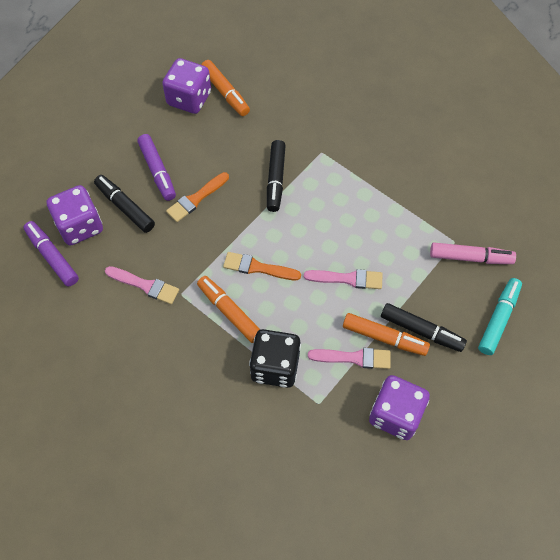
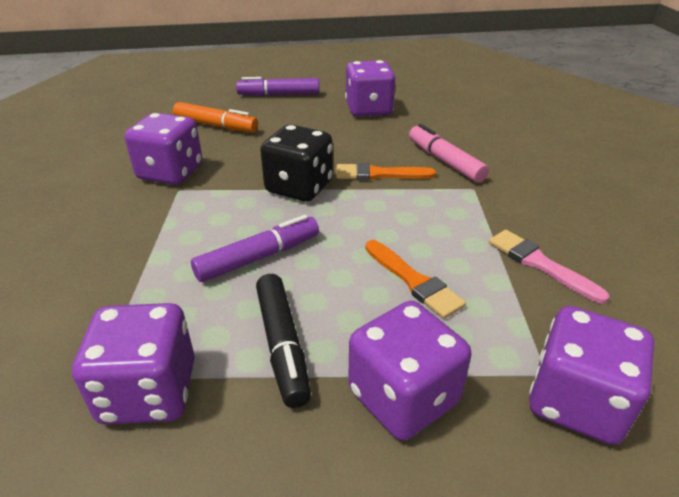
black marker: [94,175,155,233] [267,140,286,212] [381,303,467,352] = 3 -> [256,274,311,408] = 1
orange marker: [197,276,261,343] [201,60,250,116] [343,313,430,356] = 3 -> [173,102,258,132] = 1
pink brush: [105,266,179,304] [304,269,383,289] [308,348,391,369] = 3 -> [489,230,610,304] = 1
purple dice: [47,185,103,245] [162,58,211,114] [369,375,430,440] = 3 -> [72,303,195,425] [125,113,202,185] [345,60,396,117] [348,301,471,441] [529,306,654,445] = 5
turquoise marker: [478,278,522,355] = 1 -> none = 0

